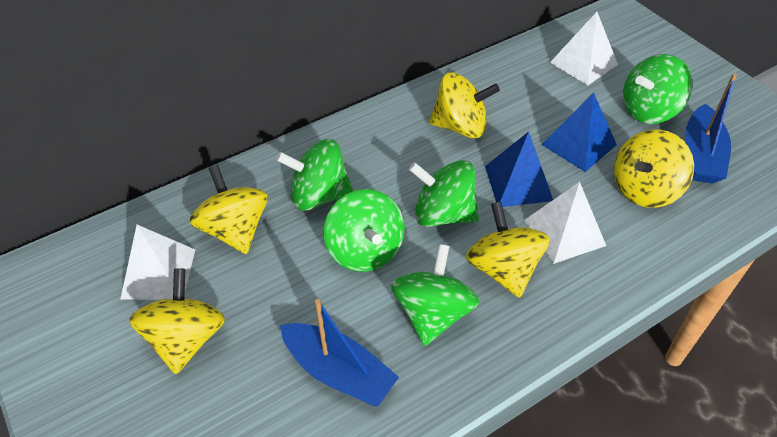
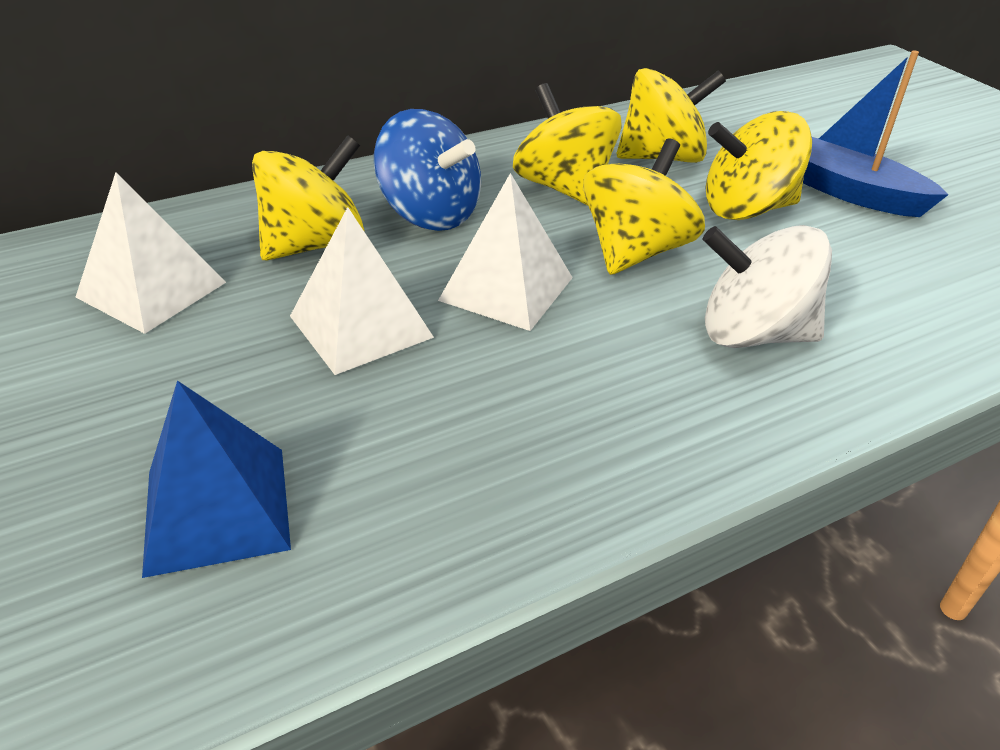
blue boat: [280,299,399,407] [685,73,737,183] = 2 -> [803,50,949,217] = 1
blue pyramid: [485,132,553,207] [541,92,617,172] = 2 -> [142,381,291,578] = 1
blue spinning top: none = 0 -> [374,109,481,231] = 1
green spinning top: [276,139,353,211] [324,189,405,272] [391,244,479,346] [409,160,479,227] [623,54,692,124] = 5 -> none = 0
white spinning top: none = 0 -> [703,225,832,348] = 1

